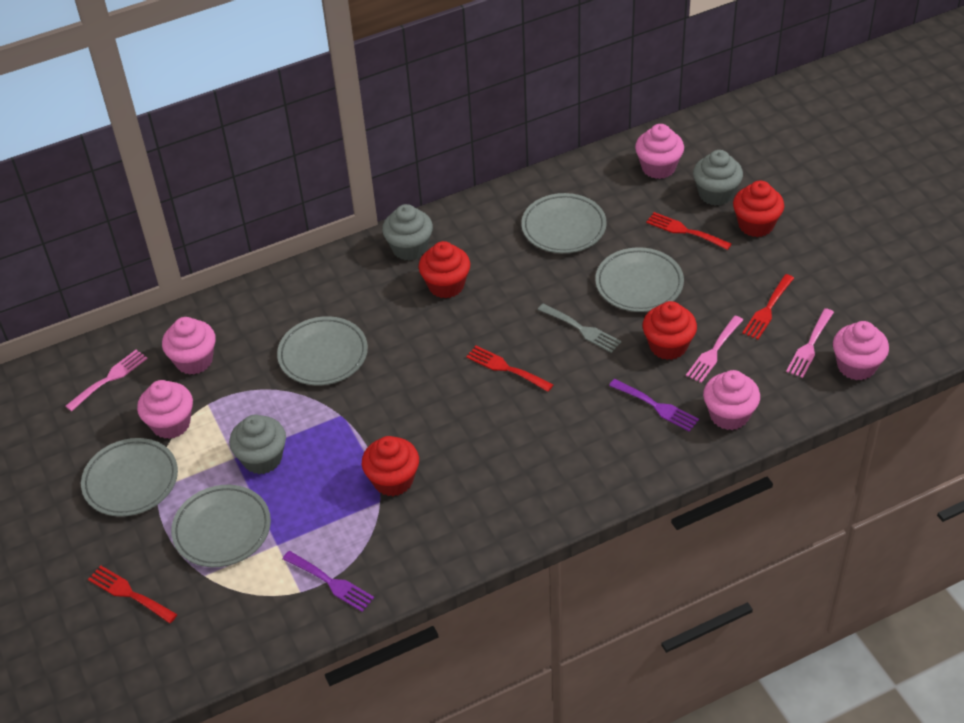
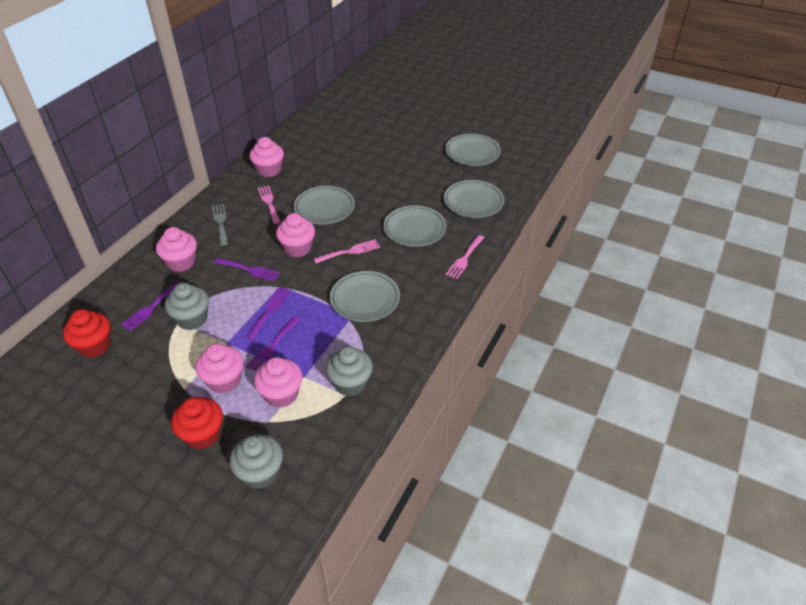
purple fork: [282,551,374,612] [609,379,699,432] = 2 -> [121,281,182,331] [214,258,280,281] [246,287,291,340] [246,316,301,371] = 4
red cupcake: [362,436,419,496] [419,241,470,299] [643,301,697,360] [733,180,784,237] = 4 -> [63,309,111,358] [171,397,223,449] = 2
red fork: [88,566,177,623] [466,346,553,392] [646,212,731,250] [742,274,794,340] = 4 -> none = 0

